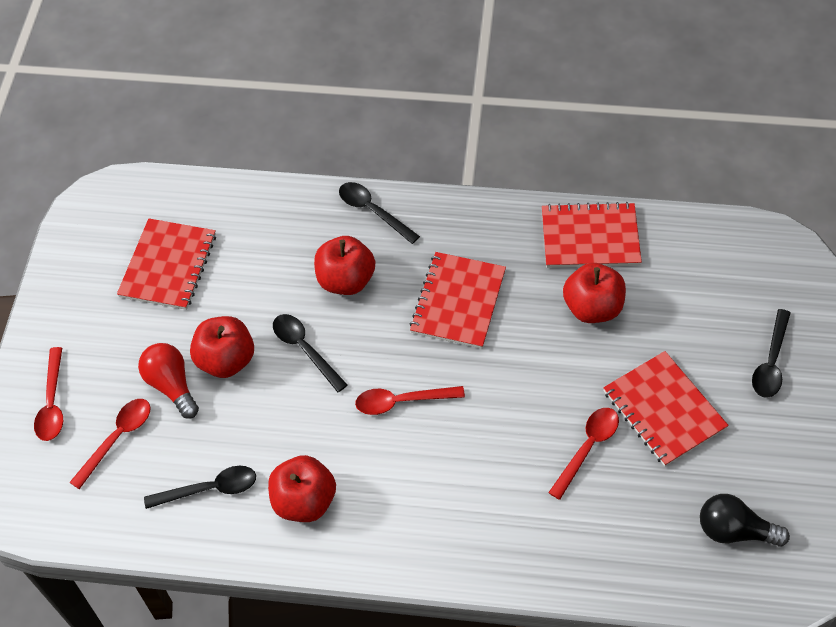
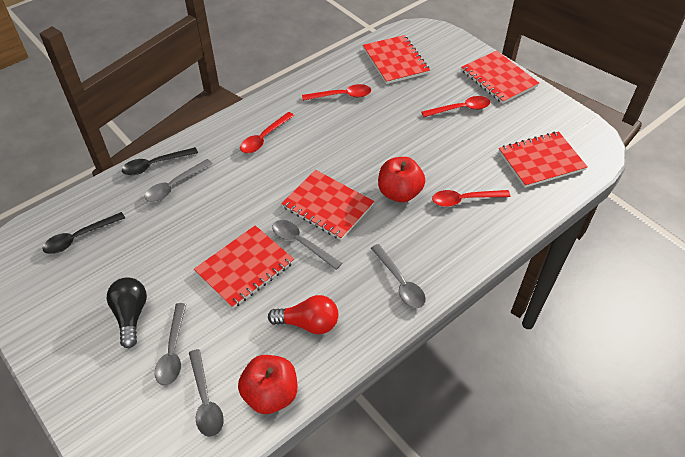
black spoon: [144,466,256,509] [273,314,347,392] [339,182,420,244] [752,309,790,398] = 4 -> [43,212,125,254] [122,147,198,175] = 2
grey spoon: none = 0 -> [145,159,212,202] [155,303,187,386] [189,349,224,437] [272,220,342,270] [371,244,426,308] = 5
red apple: [190,316,254,378] [268,455,336,522] [314,236,375,295] [563,263,626,323] = 4 -> [238,355,297,414] [378,157,425,202] = 2
red notebook: [117,218,216,310] [409,252,506,349] [542,202,642,268] [603,351,729,466] = 4 -> [194,225,294,309] [281,170,374,240] [363,35,430,84] [461,51,539,104] [499,131,588,188] = 5

